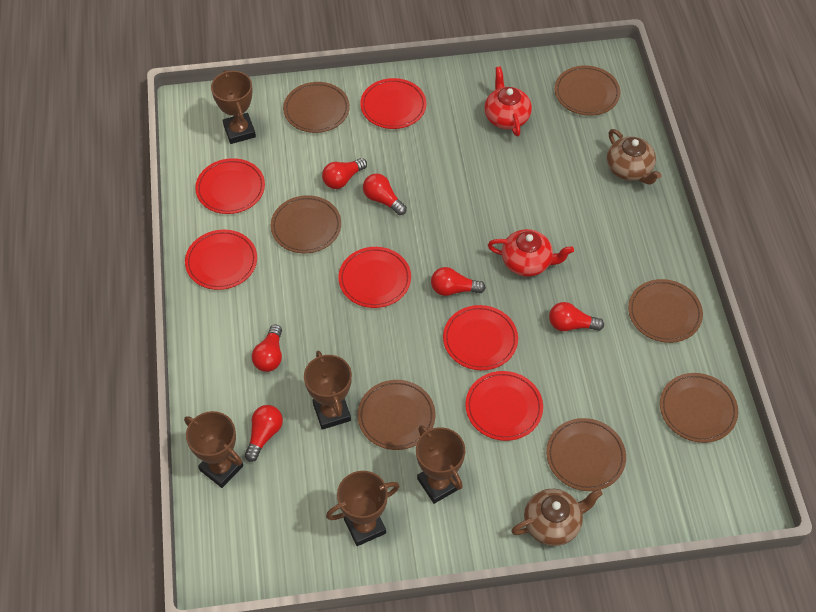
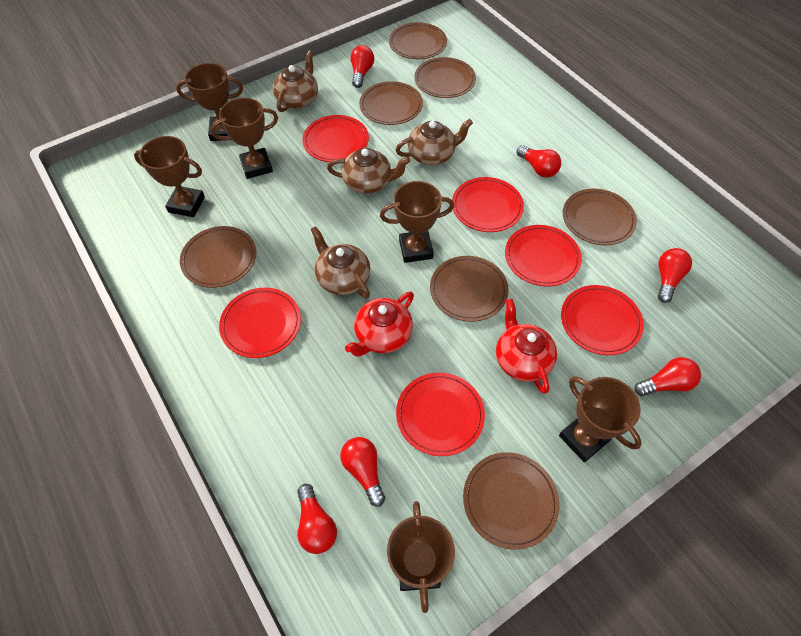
brown teapot: [511,489,603,546] [607,129,661,185] = 2 -> [273,50,318,112] [311,226,370,298] [327,148,410,194] [396,119,473,165] = 4
brown trophy: [184,411,243,488] [211,70,256,144] [304,351,352,430] [326,471,400,546] [416,425,465,504] = 5 -> [134,136,205,217] [176,63,243,141] [210,98,278,179] [380,181,454,263] [387,501,455,613] [559,376,642,462] = 6

